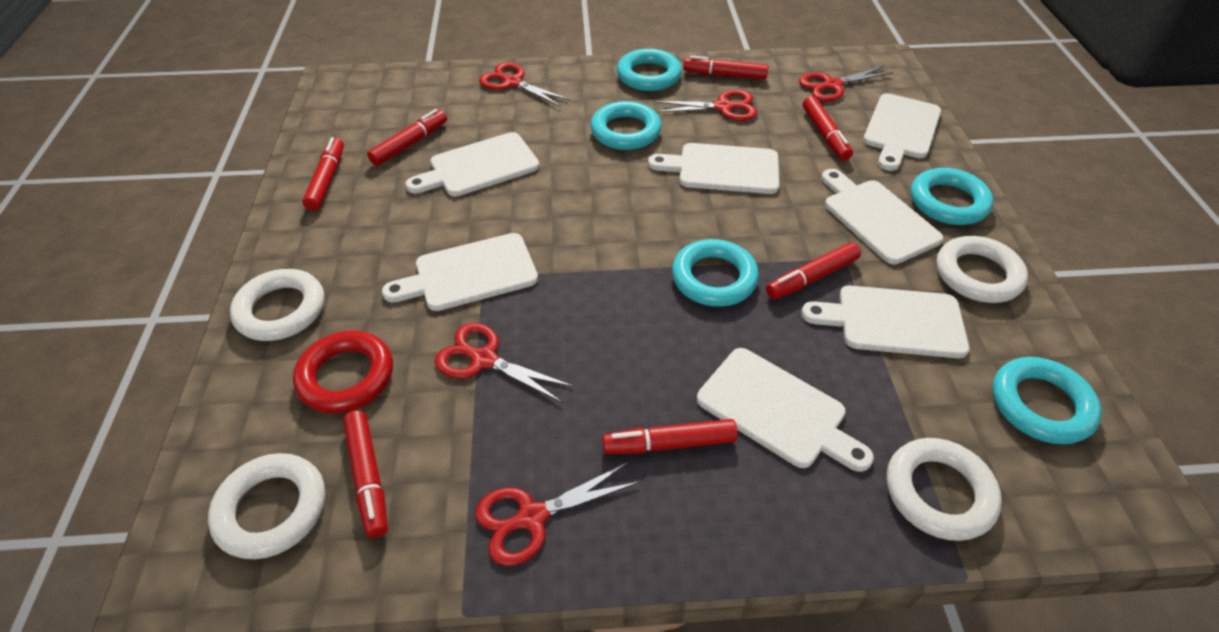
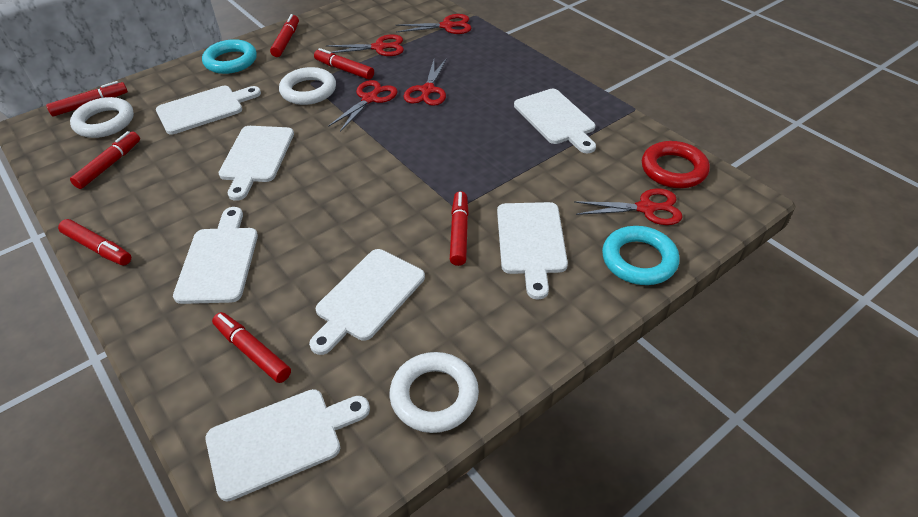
turquoise ring: [590,101,661,150] [617,48,682,91] [672,239,759,307] [911,168,994,225] [992,357,1102,444] = 5 -> [202,39,257,74] [602,226,680,285] = 2
white ring: [208,453,325,559] [230,269,324,341] [887,438,1002,541] [936,236,1028,303] = 4 -> [70,97,134,138] [279,67,336,105] [390,352,479,433] = 3

